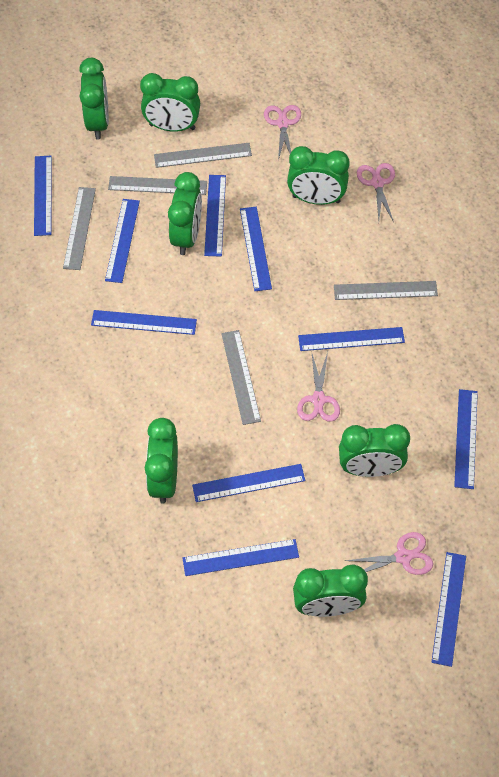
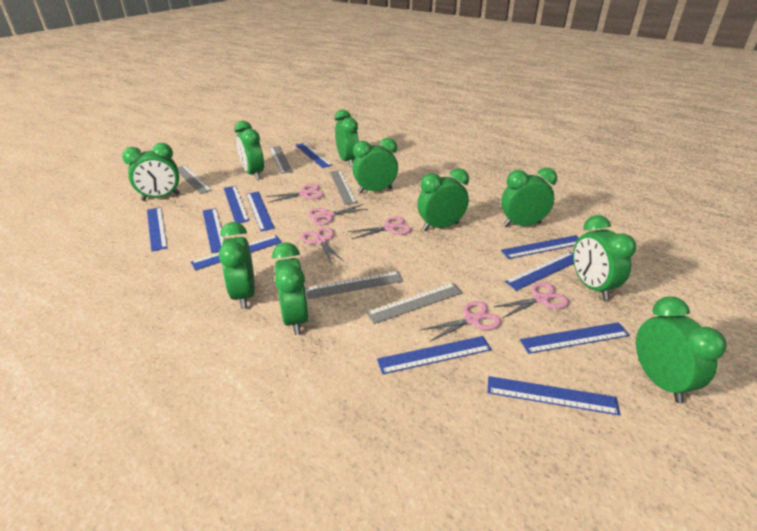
blue ruler: [34,155,52,236] [91,310,197,335] [105,199,140,283] [182,539,299,576] [192,464,305,502] [204,175,226,256] [240,207,272,291] [298,327,405,351] [432,552,466,667] [454,389,478,489] = 10 -> [147,207,168,251] [191,235,282,270] [203,208,224,253] [224,186,249,223] [246,192,275,231] [295,143,333,168] [377,336,492,374] [488,376,621,416] [501,235,579,259] [505,252,574,291] [520,322,630,354] = 11
green clock: [79,58,109,140] [140,73,200,132] [145,418,178,503] [168,172,202,255] [287,146,349,205] [293,564,368,617] [339,424,410,477] = 7 -> [122,143,180,201] [219,222,255,309] [234,121,264,180] [272,243,309,335] [335,110,359,167] [352,138,398,193] [417,168,469,231] [501,168,557,227] [573,215,636,300] [636,296,727,403] = 10
pink scissors: [264,105,301,160] [297,352,340,422] [345,532,433,575] [357,163,395,222] = 4 -> [266,184,324,203] [301,227,345,263] [308,204,367,225] [347,216,411,239] [421,301,501,342] [494,282,569,318] = 6

